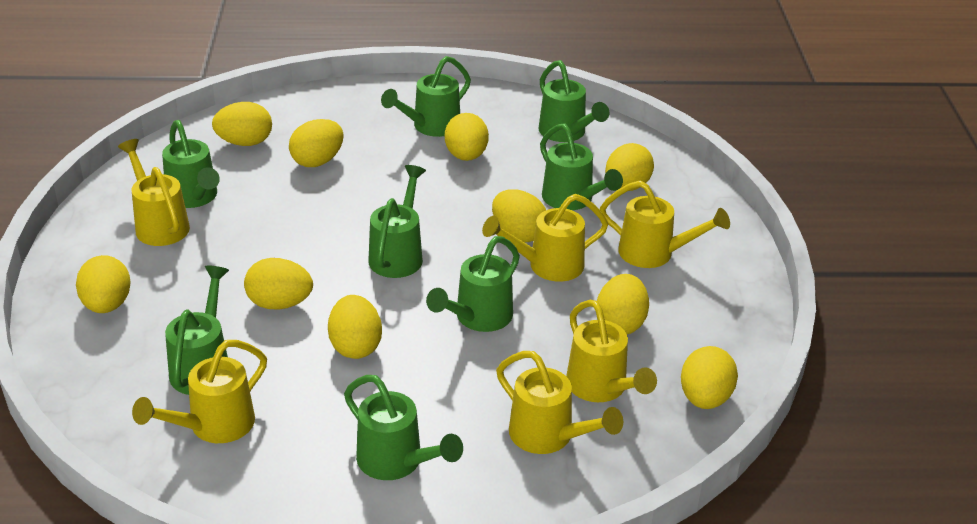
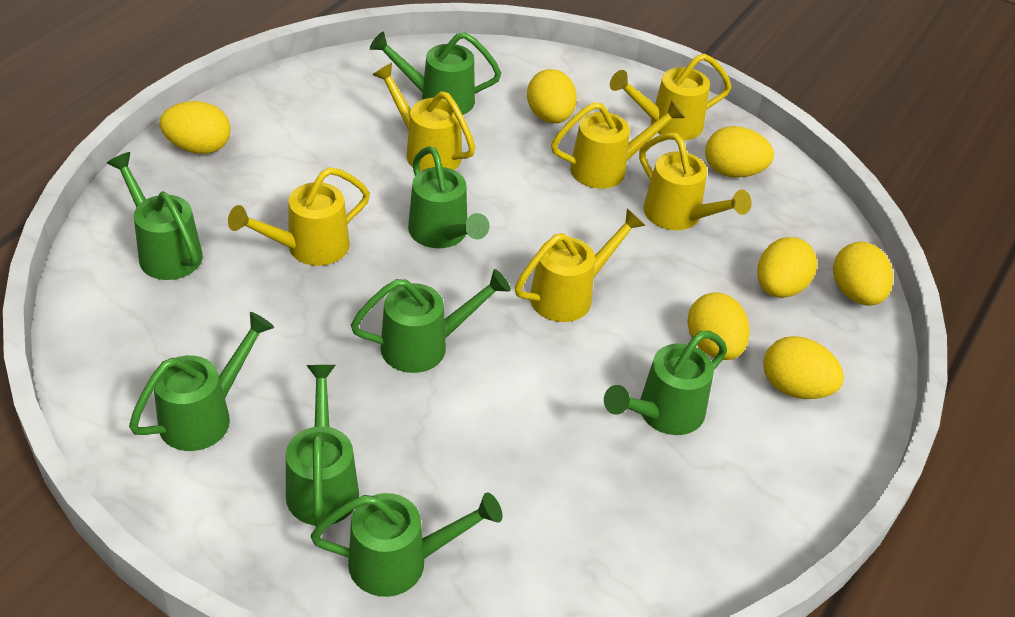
yellow egg: [76,255,131,313] [212,102,272,146] [244,258,313,310] [289,119,344,167] [328,295,382,359] [445,113,489,161] [492,189,546,242] [597,274,649,334] [605,143,654,191] [681,346,738,409] = 10 -> [160,101,231,154] [527,69,577,123] [687,292,750,360] [705,126,774,178] [757,237,817,298] [764,336,844,399] [833,242,893,306] = 7

